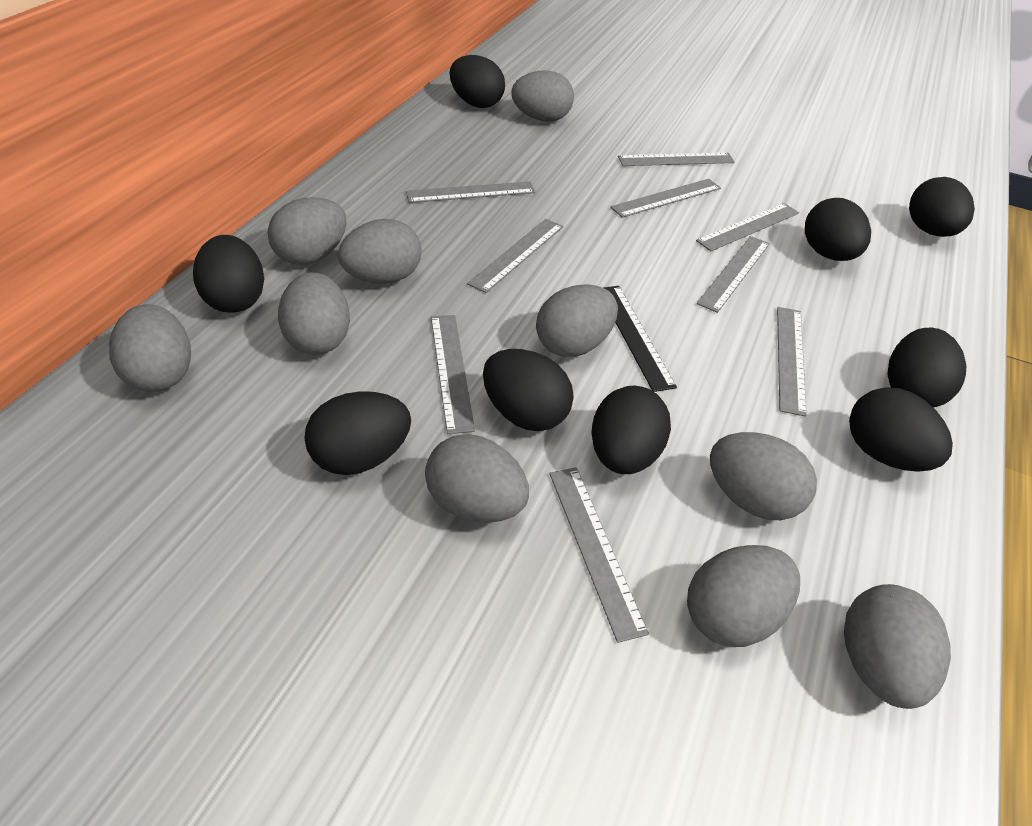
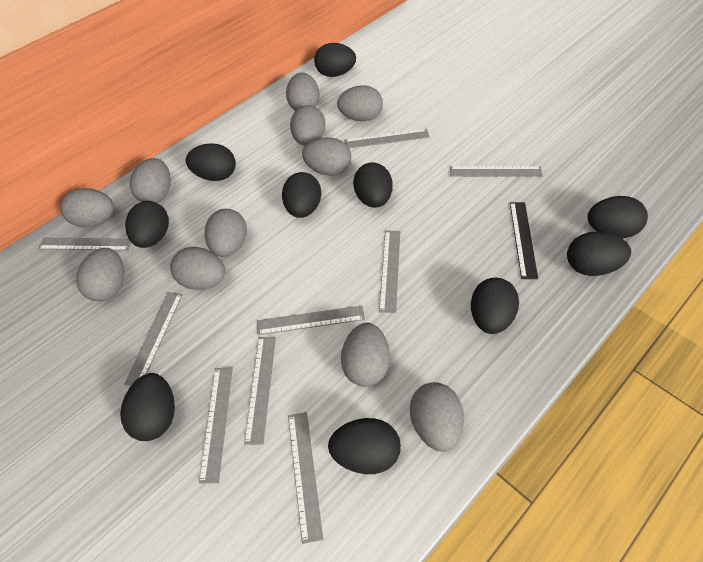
black egg: [193,235,264,313] [304,391,411,475] [450,55,505,108] [483,349,574,431] [592,386,671,474] [805,198,871,261] [849,388,953,472] [887,328,966,407] [909,177,975,237] = 9 -> [120,373,175,441] [125,201,169,248] [186,143,236,181] [282,172,321,218] [314,43,356,77] [328,418,401,474] [353,163,393,208] [471,278,519,334] [567,231,631,276] [588,196,648,239] = 10
grey egg: [109,304,191,392] [267,197,347,265] [278,273,350,355] [338,219,421,284] [425,434,529,523] [511,70,574,122] [536,284,618,357] [687,545,800,647] [710,432,817,520] [844,584,951,709] = 10 -> [60,188,114,227] [76,248,124,301] [130,158,171,203] [170,247,225,290] [205,209,247,257] [286,73,320,111] [290,105,326,146] [302,137,351,176] [337,85,383,121] [341,323,390,387] [410,382,464,452] = 11

